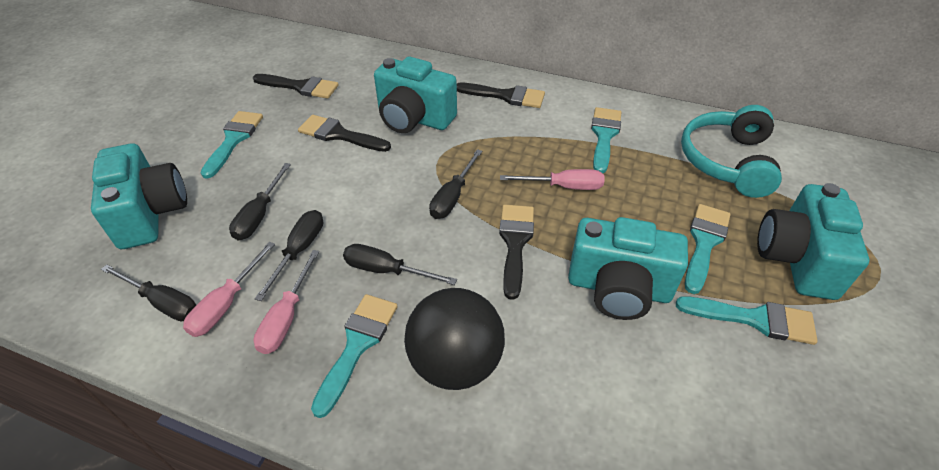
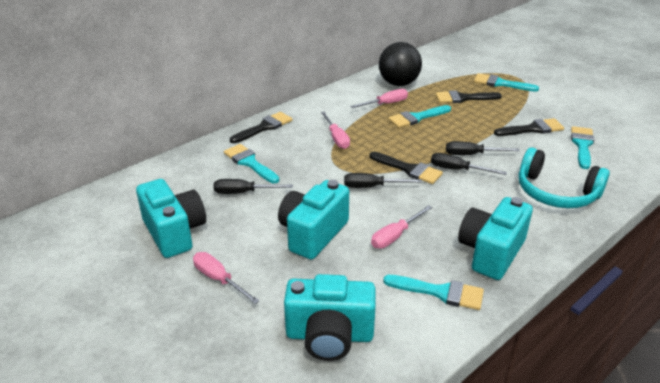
black screwdriver: [101,264,196,321] [229,163,291,241] [255,210,323,301] [343,244,457,285] [429,149,482,219] = 5 -> [213,179,293,194] [344,173,422,188] [431,153,507,175] [446,141,519,155] = 4
pink screwdriver: [183,242,275,337] [254,250,319,354] [500,169,604,190] = 3 -> [193,252,259,304] [321,111,350,149] [350,89,408,108] [371,205,432,249] = 4

